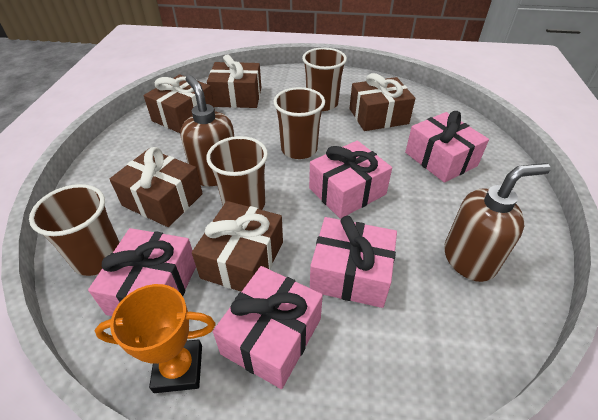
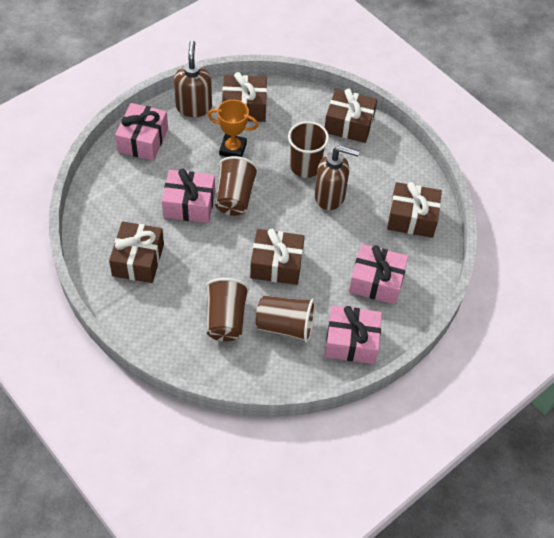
pink gift: [88,228,196,316] [213,266,323,389] [309,141,392,219] [310,216,397,308] [405,111,489,183] = 5 -> [115,103,168,161] [162,169,215,223] [325,305,382,364] [349,244,408,305] = 4

